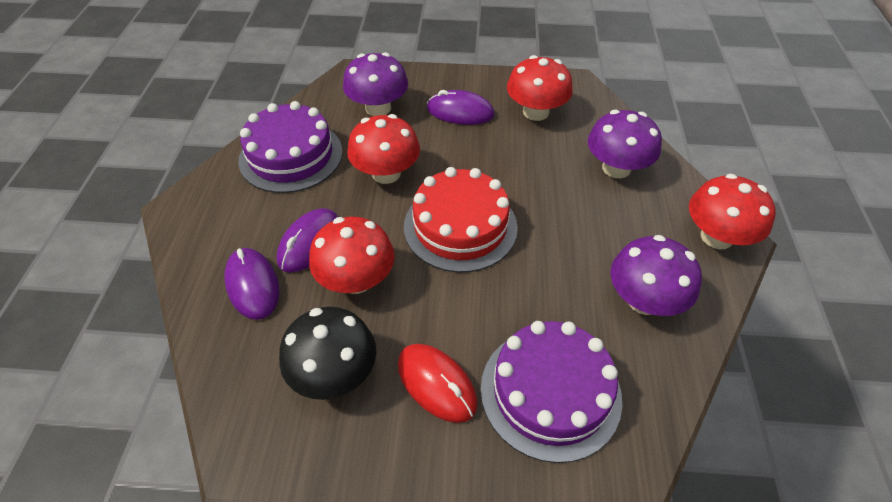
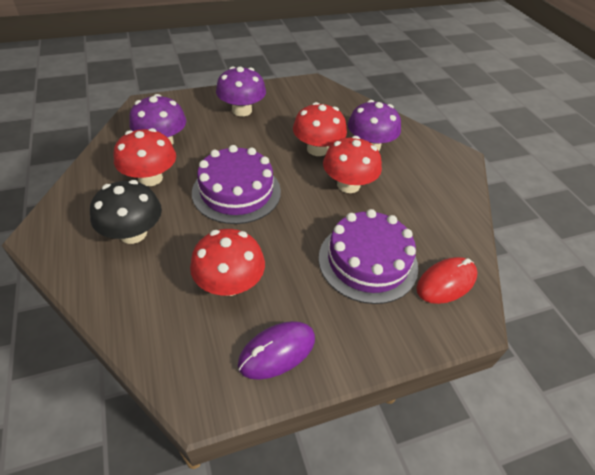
purple mouse: [224,248,279,320] [277,208,338,272] [427,90,495,125] = 3 -> [238,321,315,380] = 1
red cake: [404,167,518,273] = 1 -> none = 0

